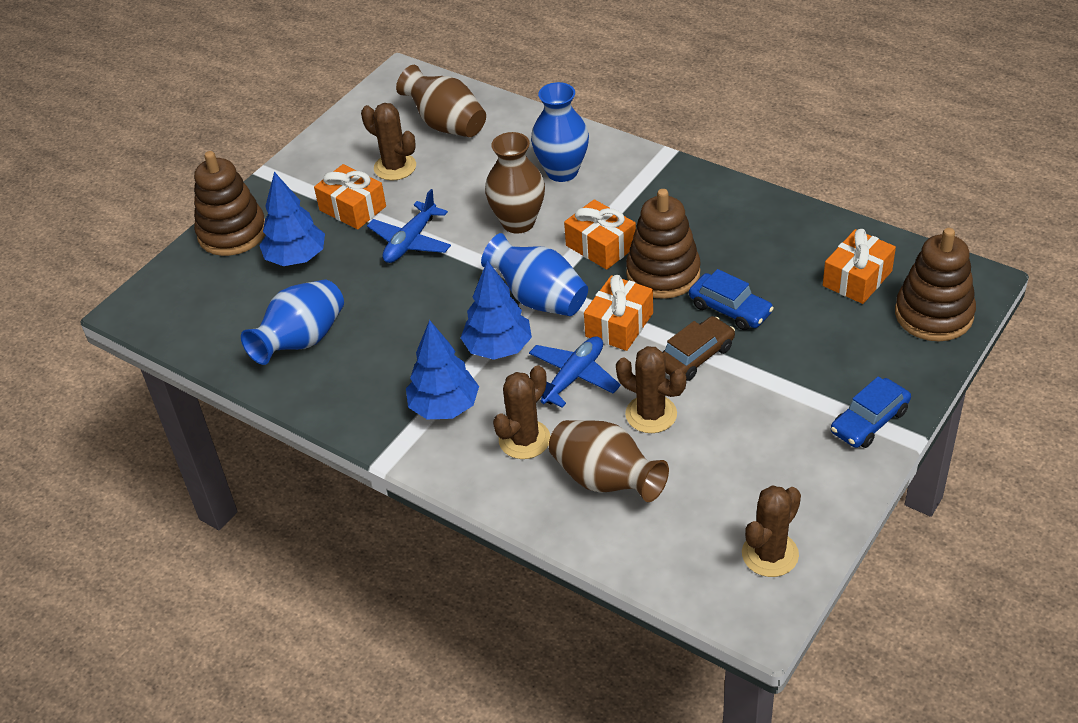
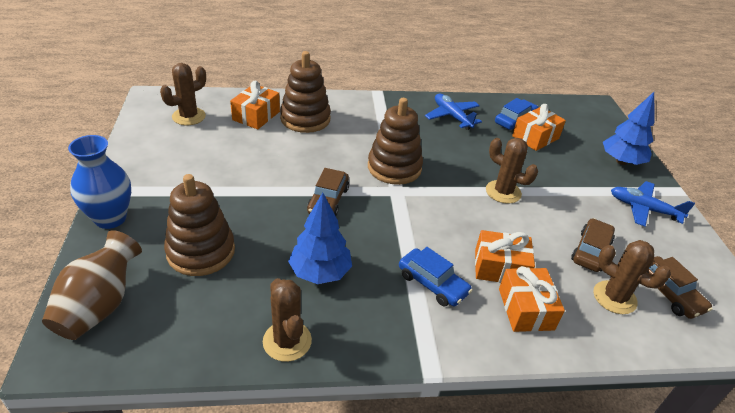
blue tree: [259,172,325,266] [406,320,479,419] [461,260,532,360] = 3 -> [288,193,352,284] [603,92,655,165] = 2
blue vase: [241,280,344,365] [481,233,588,316] [531,82,589,182] = 3 -> [68,135,131,229] = 1
brown car: [662,316,735,381] = 1 -> [307,168,349,216] [571,218,615,272] [647,256,712,319] = 3
brown vase: [396,65,486,137] [485,132,545,234] [549,420,669,502] = 3 -> [42,230,142,340] = 1

